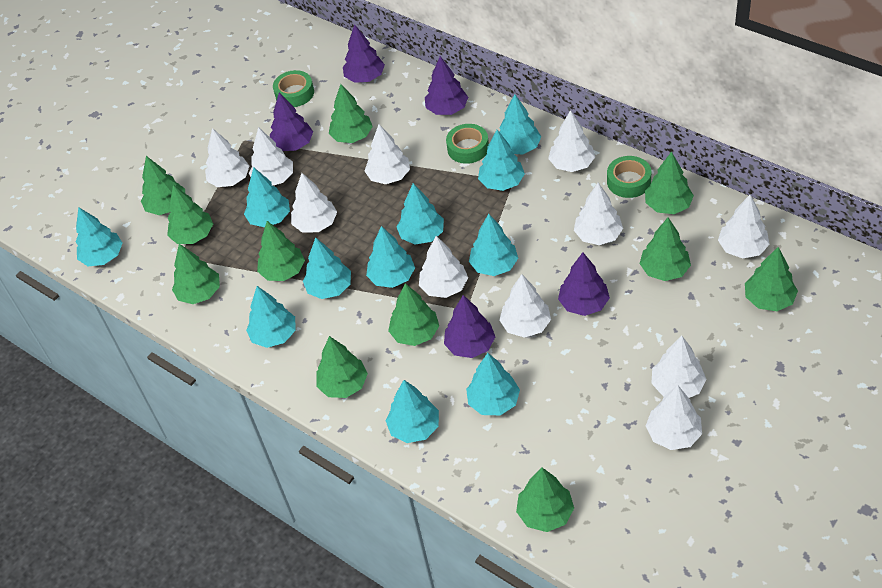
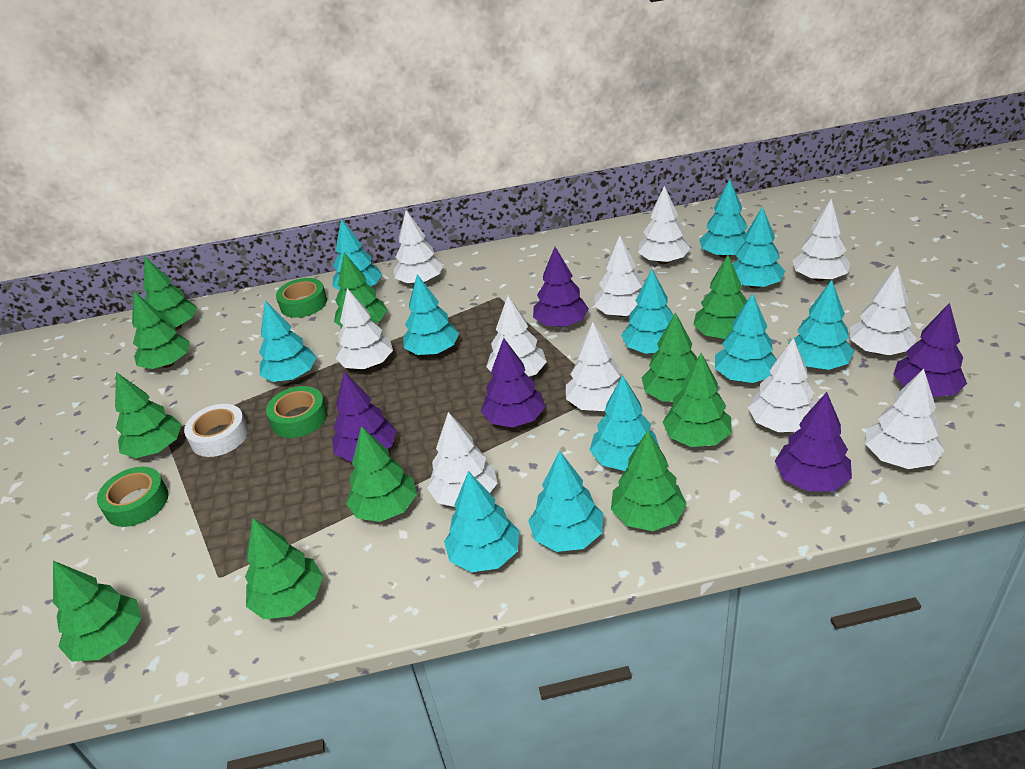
white tape: none = 0 -> [184,404,248,457] = 1

